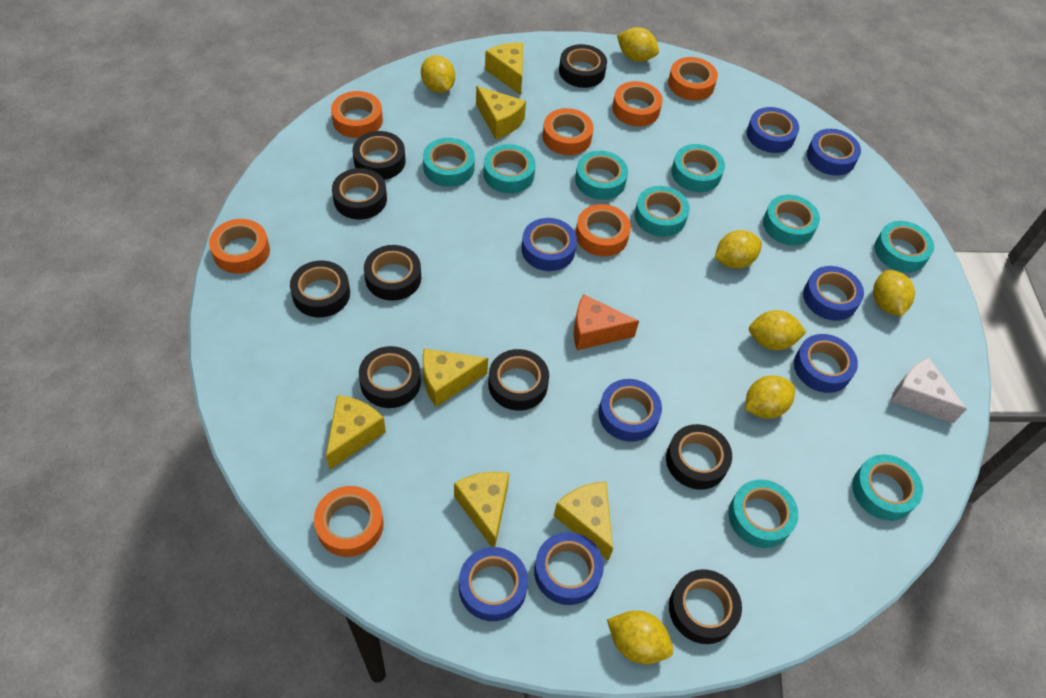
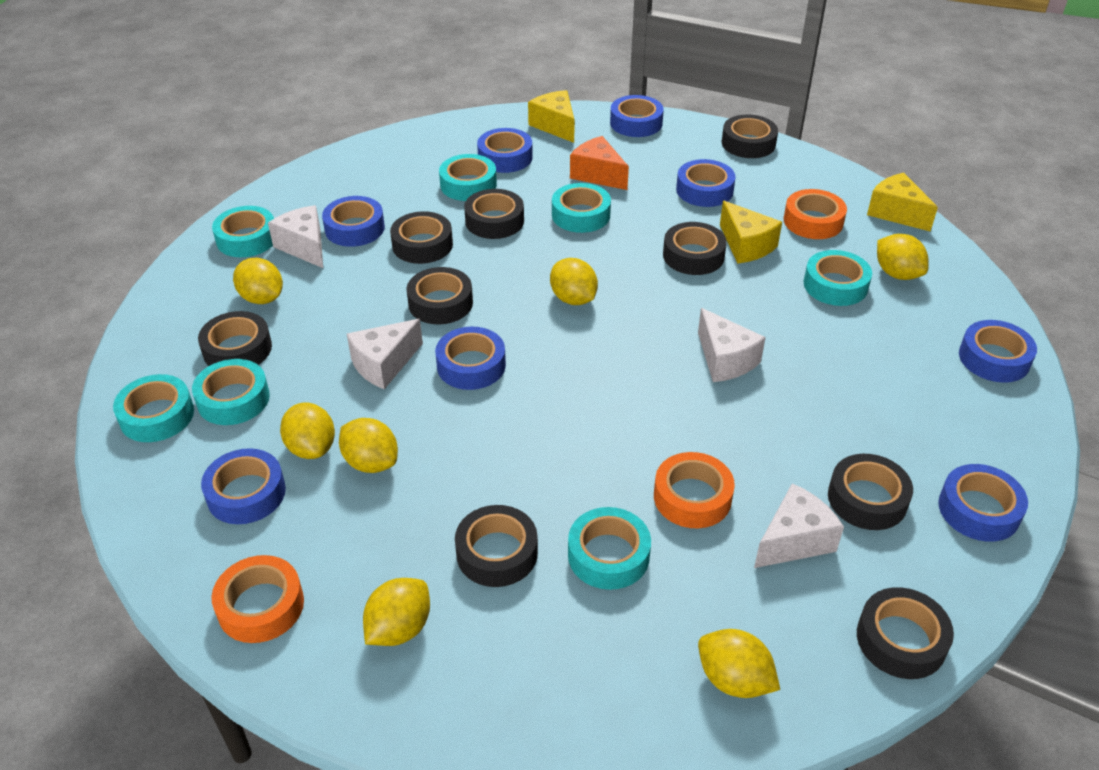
orange tape: [209,219,270,274] [314,486,384,557] [331,91,383,138] [543,108,593,155] [576,204,631,256] [612,81,663,127] [668,57,718,101] = 7 -> [212,555,304,643] [654,452,735,528] [783,189,847,239] = 3
turquoise tape: [423,138,475,187] [484,144,536,193] [575,151,628,200] [634,186,690,237] [671,144,725,192] [728,480,798,548] [763,195,820,246] [852,454,923,521] [874,221,934,273] = 9 -> [113,374,194,442] [192,359,270,425] [212,206,274,257] [439,154,497,201] [552,183,611,233] [568,507,651,590] [804,250,872,306] = 7
white cheese: [891,357,967,423] = 1 -> [268,205,323,268] [347,319,423,389] [698,308,766,382] [754,483,844,568] = 4
yellow cheese: [326,395,386,470] [423,349,488,407] [454,472,509,547] [476,86,526,139] [485,42,523,95] [554,482,613,561] = 6 -> [528,90,575,143] [720,201,782,264] [867,173,938,232] = 3

